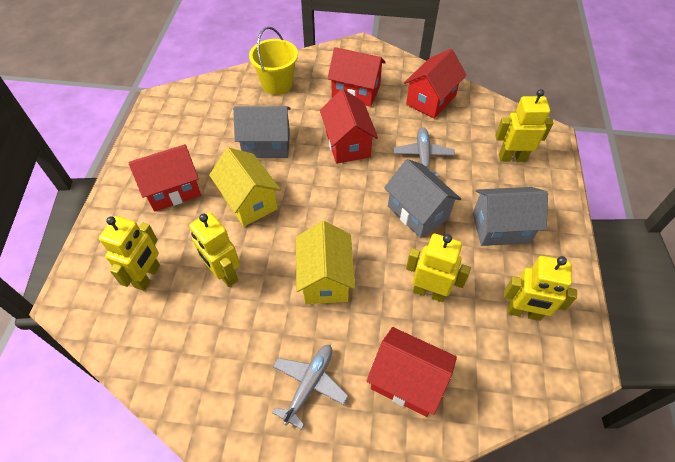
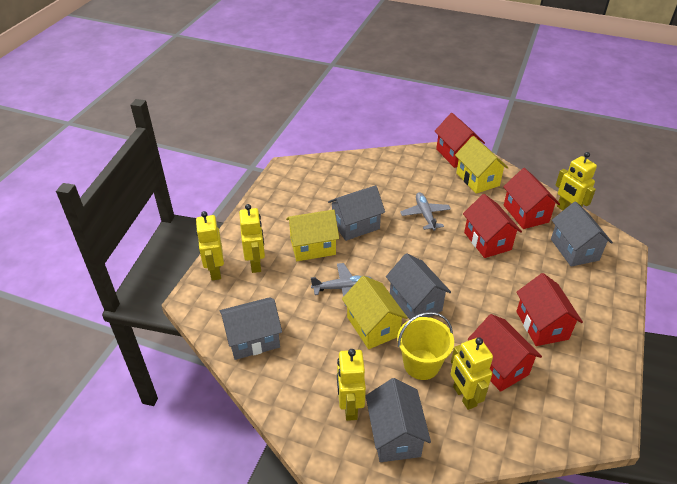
grey house: [233,106,291,158] [384,159,461,238] [473,187,548,246] = 3 -> [220,297,282,360] [328,185,385,241] [366,378,431,462] [386,253,451,319] [551,201,613,267] = 5
yellow house: [209,147,281,227] [296,221,355,304] = 2 -> [286,209,339,261] [342,276,408,349] [455,136,509,194] = 3

